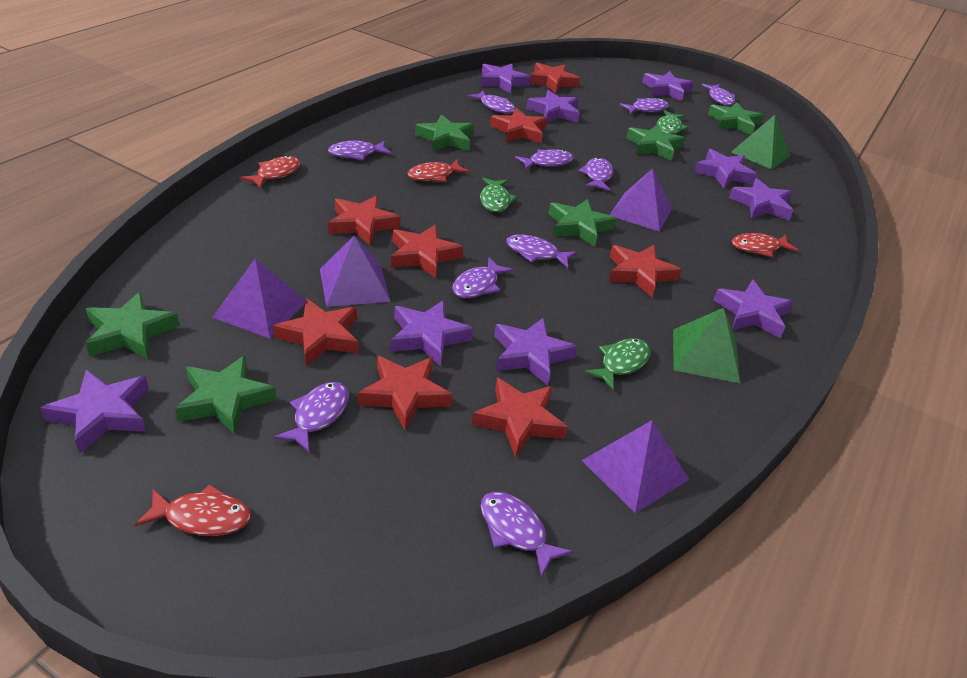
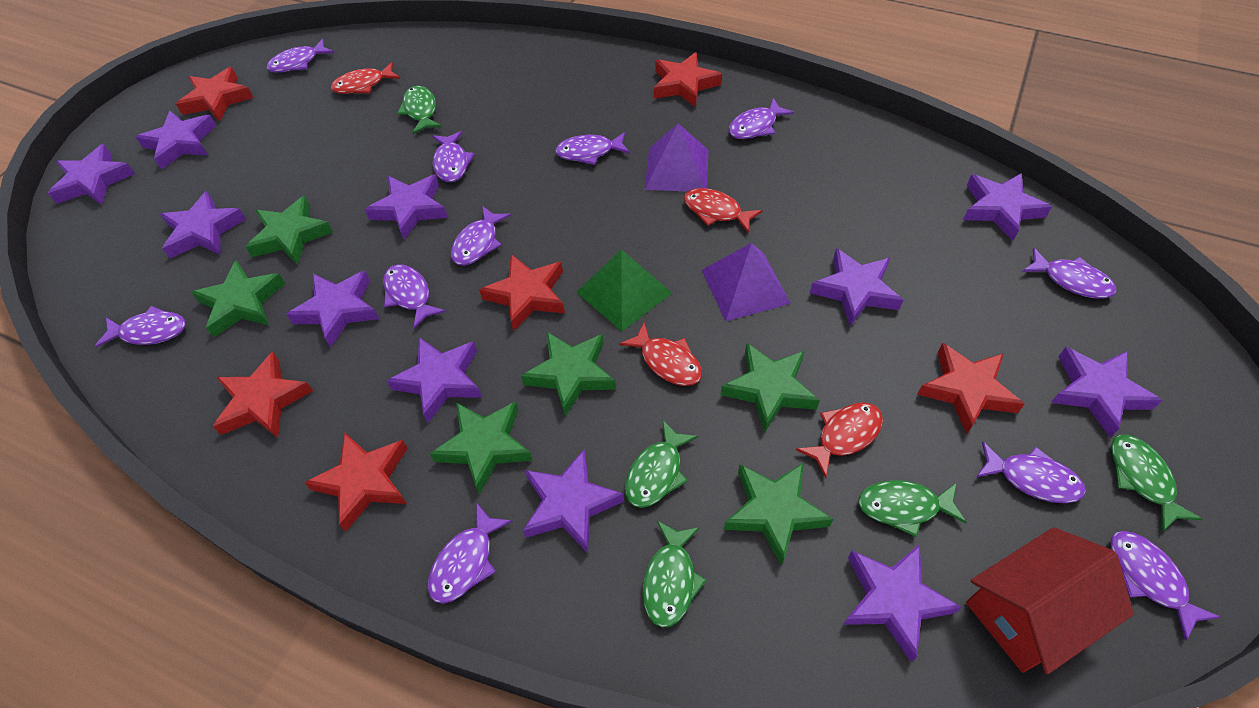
green fish: [480,177,517,212] [584,338,651,390] [657,110,688,134] = 3 -> [397,86,442,134] [625,420,698,508] [642,521,707,628] [858,480,967,537] [1111,435,1202,532] = 5
green pyramid: [673,308,740,383] [731,115,791,169] = 2 -> [576,249,672,331] = 1
purple fish: [274,382,349,452] [328,141,391,160] [452,258,513,298] [467,90,516,114] [480,492,573,577] [506,235,577,268] [515,149,574,169] [578,158,613,191] [619,98,669,114] [701,84,735,106] = 10 -> [95,306,186,347] [267,39,334,73] [383,264,446,329] [428,504,512,604] [432,131,475,182] [451,206,511,266] [555,132,630,165] [729,98,794,139] [976,442,1086,503] [1022,248,1116,299] [1111,531,1220,641] = 11
purple pyramid: [212,258,306,339] [320,236,391,307] [582,420,689,513] [610,168,672,232] = 4 -> [645,123,709,191] [702,243,791,321] = 2
purple star: [40,370,149,454] [390,300,474,366] [480,64,531,94] [494,317,577,385] [526,90,580,122] [642,71,694,101] [694,149,757,188] [714,280,793,338] [729,178,793,220] = 9 -> [48,144,135,205] [136,111,216,170] [160,191,246,258] [286,271,379,348] [365,175,448,239] [387,337,482,423] [523,449,624,553] [810,248,903,326] [843,544,962,662] [963,173,1052,241] [1051,347,1162,437] = 11
red house: none = 0 -> [966,527,1134,674] = 1
red star: [273,298,359,366] [328,195,401,245] [358,356,452,430] [391,225,463,278] [472,378,568,458] [490,108,547,143] [529,62,580,93] [609,245,682,297] = 8 -> [176,67,254,122] [212,352,313,438] [304,432,408,532] [479,254,565,331] [654,52,722,107] [917,343,1025,434] = 6

